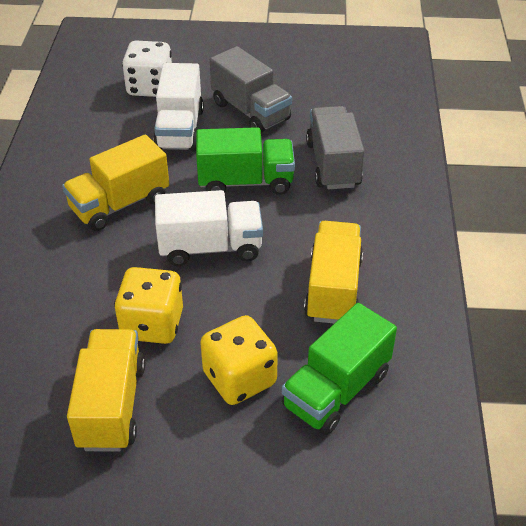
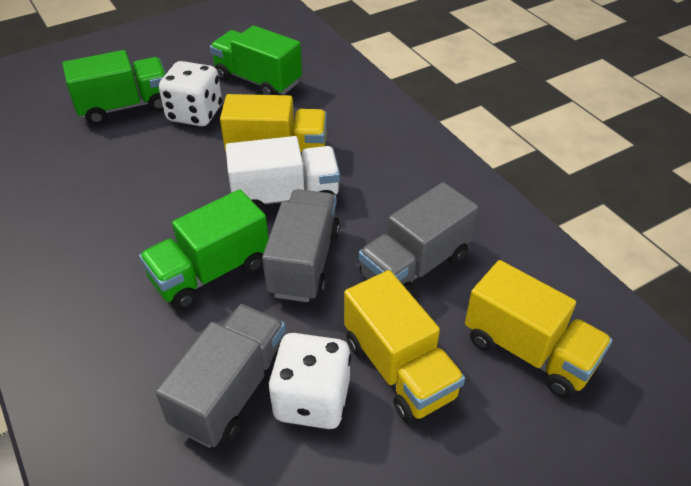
green truck: [196,127,295,195] [282,303,397,435] = 2 -> [62,50,166,125] [139,189,269,310] [210,25,302,95] = 3
grey truck: [210,46,292,133] [306,106,364,189] = 2 -> [156,304,286,448] [262,189,340,302] [358,182,478,295] = 3
white dice: [122,41,172,97] = 1 -> [159,61,222,126] [268,333,351,429] = 2
white truck: [153,63,204,152] [155,190,263,266] = 2 -> [226,136,340,212] = 1
yellow dice: [114,267,183,344] [200,315,278,405] = 2 -> none = 0

